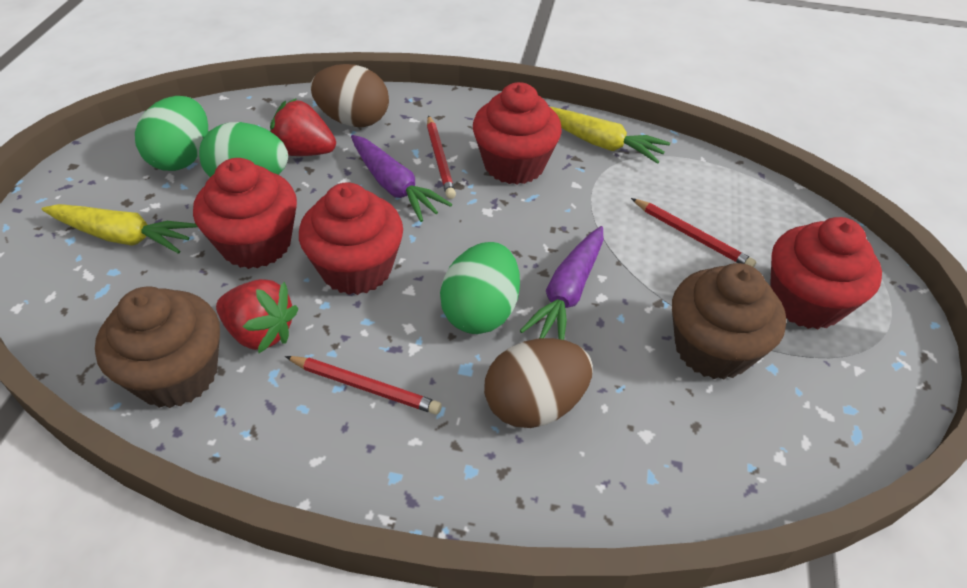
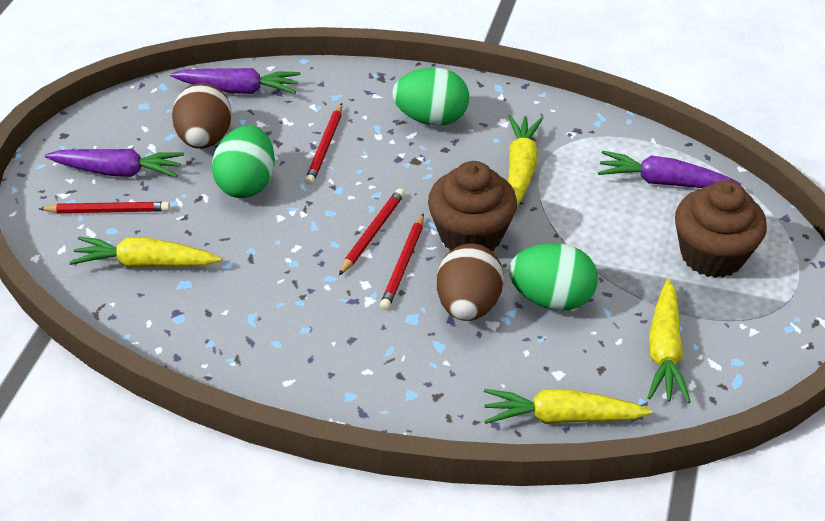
purple carrot: [351,135,452,222] [520,226,604,340] = 2 -> [45,149,184,178] [170,68,300,94] [598,151,741,188] = 3
red cupcake: [193,158,297,269] [299,182,403,295] [473,82,562,185] [770,217,882,329] = 4 -> none = 0
red pencil: [285,356,442,415] [427,115,456,199] [631,198,756,267] = 3 -> [39,202,170,213] [305,103,342,185] [339,189,405,275] [380,213,424,310] = 4
red strawberry: [216,279,299,354] [270,98,336,156] = 2 -> none = 0
yellow carrot: [42,204,198,254] [550,107,670,164] = 2 -> [69,237,222,268] [484,389,652,424] [508,115,543,206] [647,279,691,403] = 4

